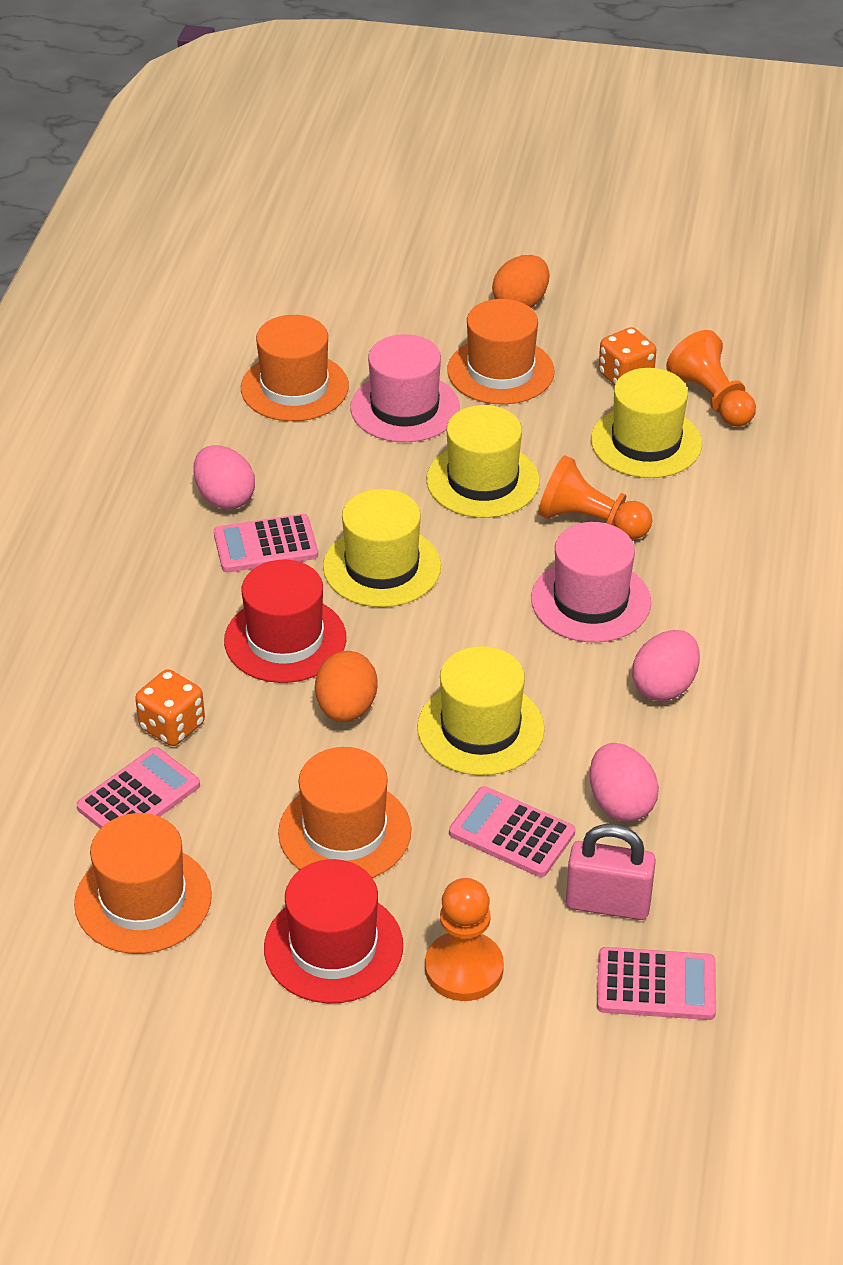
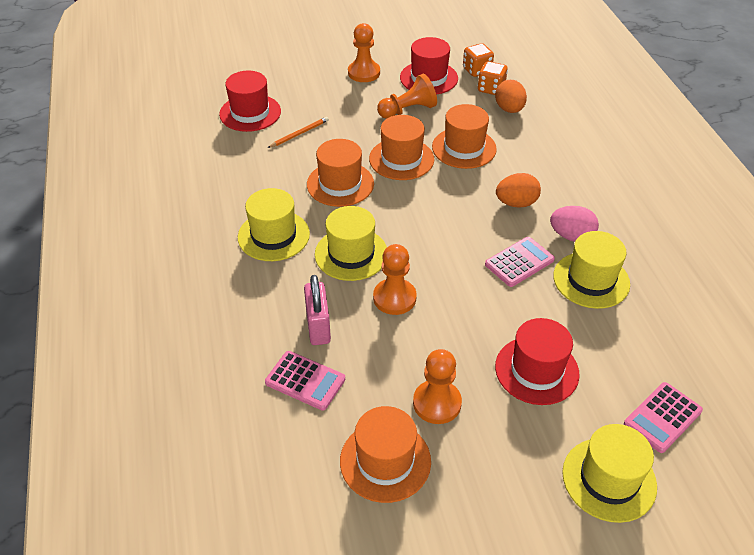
orange pawn: [425,878,504,1001] [539,455,652,539] [666,330,756,427] = 3 -> [348,23,380,82] [373,244,417,315] [377,74,437,119] [413,349,462,424] = 4
orange pencil: none = 0 -> [268,117,329,148] = 1
pink calculator: [76,747,200,829] [214,514,318,572] [449,786,575,877] [597,947,716,1020] = 4 -> [265,351,345,411] [485,237,555,287] [624,382,703,453] = 3
pink egg: [194,445,255,510] [590,743,659,822] [632,630,700,701] = 3 -> [550,206,599,242] = 1
pink hat: [350,334,460,442] [531,522,651,642] = 2 -> none = 0
red hat: [224,560,346,683] [264,859,403,1004] = 2 -> [219,71,281,132] [400,37,458,94] [495,318,580,405] = 3

